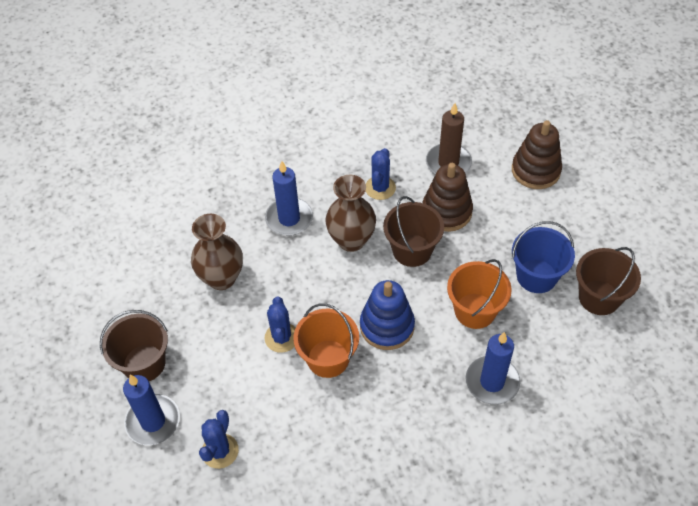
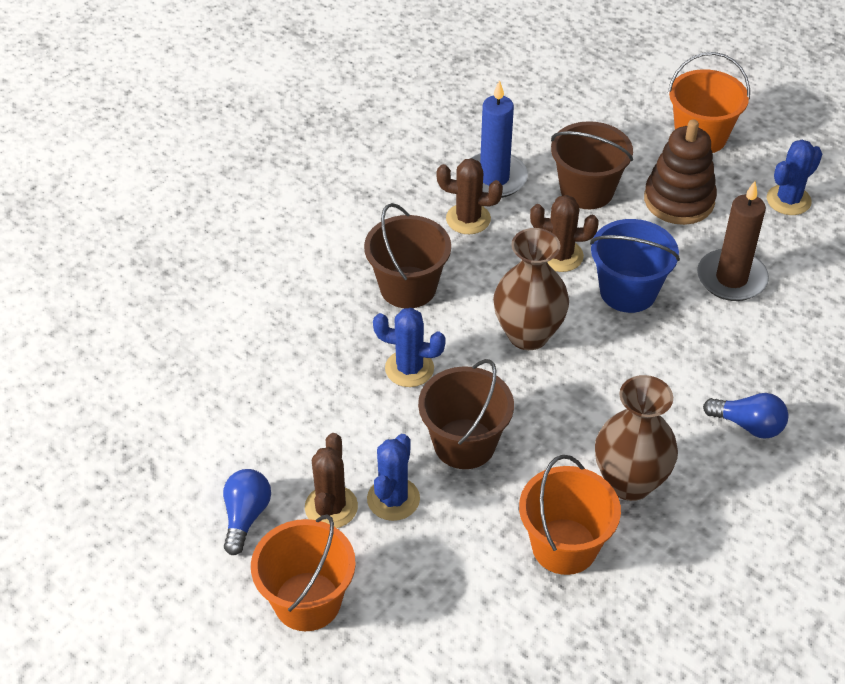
blue candle: [123,375,180,445] [265,161,313,236] [466,332,520,405] = 3 -> [471,80,528,198] = 1
blue light bulb: none = 0 -> [223,469,271,555] [703,393,788,439] = 2
blue stacking toy: [360,280,415,350] = 1 -> none = 0
brown cactus: none = 0 -> [305,433,358,528] [437,158,503,234] [530,195,599,272] = 3
brown stacking toy: [423,163,473,232] [512,120,562,189] = 2 -> [644,119,717,225] = 1
orange bucket: [293,303,359,378] [447,259,512,329] = 2 -> [251,515,356,631] [519,455,621,575] [668,52,750,153] = 3

